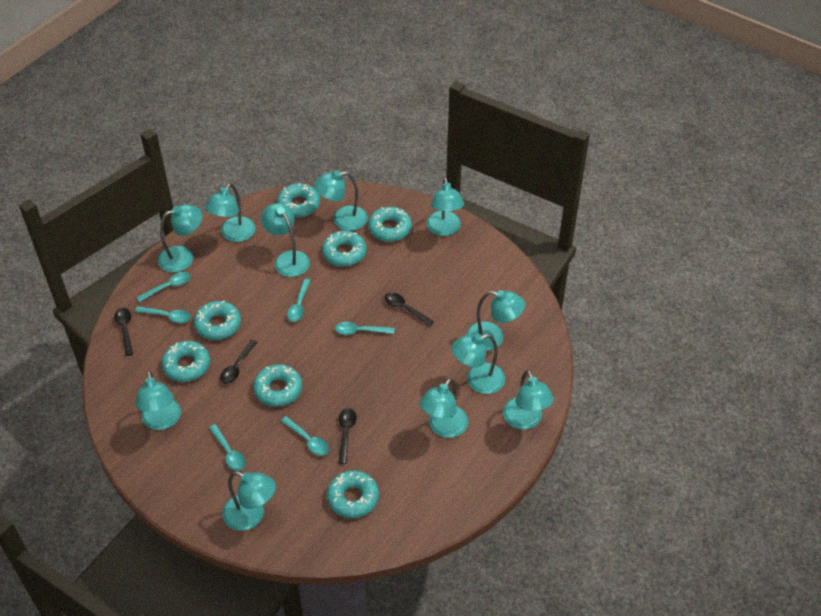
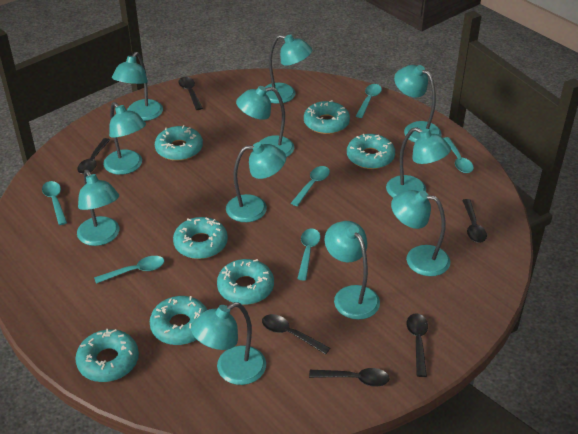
black spoon: [114,308,133,356] [220,340,258,384] [338,408,356,464] [384,292,434,326] = 4 -> [77,138,110,174] [179,77,203,110] [262,314,330,355] [309,368,390,386] [406,313,428,377] [462,199,487,243] = 6

